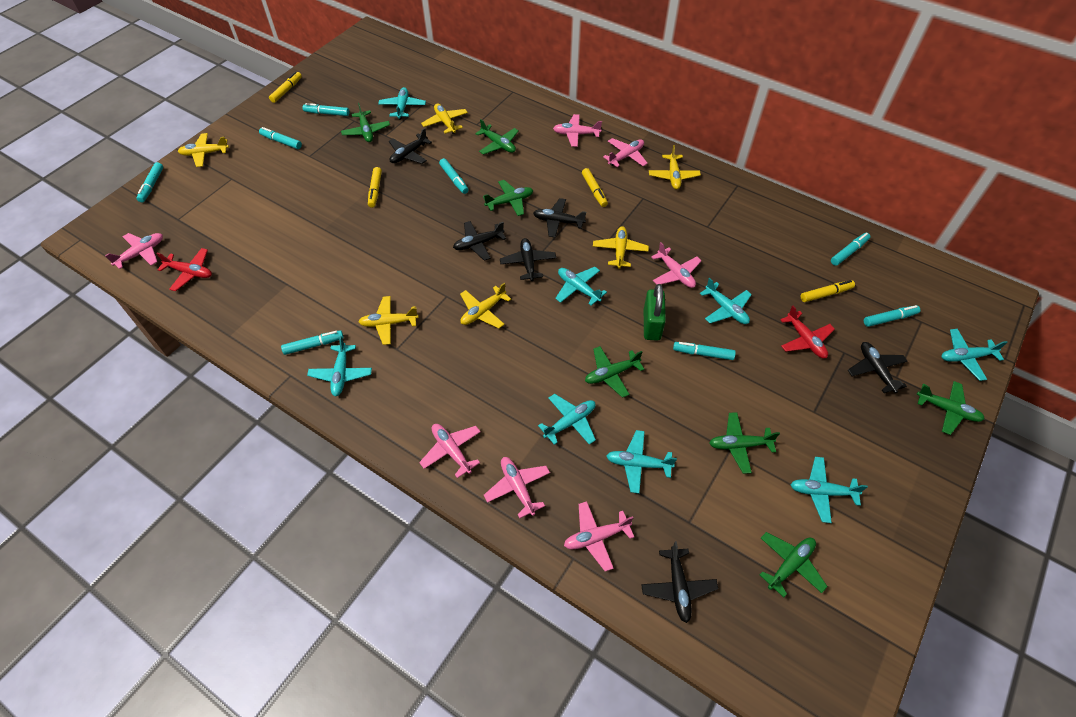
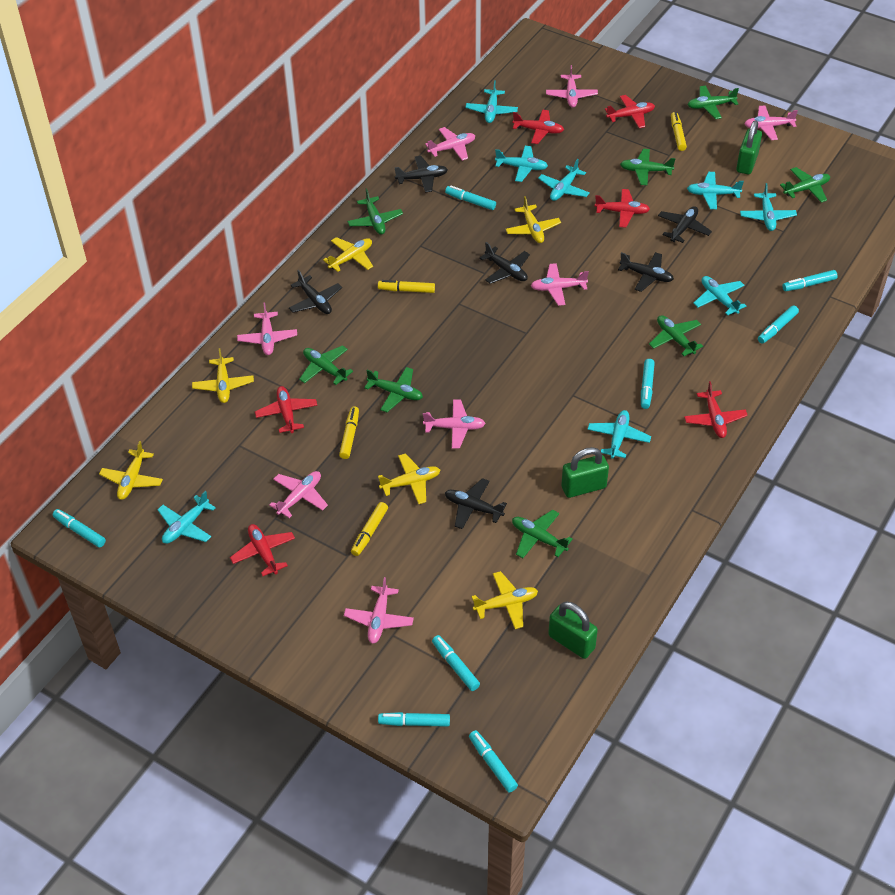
green padlock: [644,284,666,341] = 1 -> [548,602,598,659] [561,447,609,498] [736,120,762,175] = 3
green plane: [341,103,390,142] [475,119,519,155] [483,180,533,216] [585,346,644,398] [709,412,780,474] [760,532,828,597] [917,381,985,435] = 7 -> [299,345,353,385] [347,189,403,235] [364,367,423,412] [512,510,573,558] [620,149,675,185] [649,315,703,356] [687,85,739,119] [780,167,830,203] = 8
pink plane: [105,233,163,269] [419,424,481,478] [484,457,550,518] [553,114,602,147] [564,501,634,571] [603,138,648,167] [651,242,702,288] = 7 -> [237,302,297,355] [269,471,328,518] [344,577,414,644] [423,400,486,449] [425,127,475,161] [531,263,589,306] [546,65,598,108] [744,105,798,140] = 8
red plane: [156,248,212,291] [780,306,835,358] = 2 -> [230,524,295,576] [255,386,317,433] [513,110,564,144] [595,189,650,228] [605,95,655,128] [684,381,748,438] = 6

